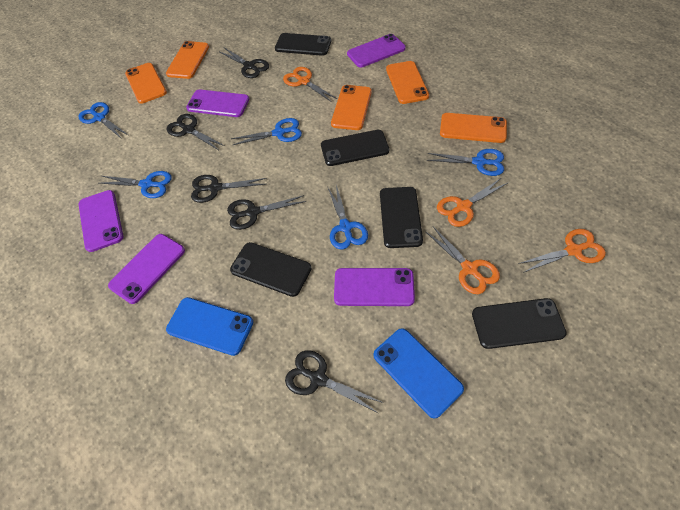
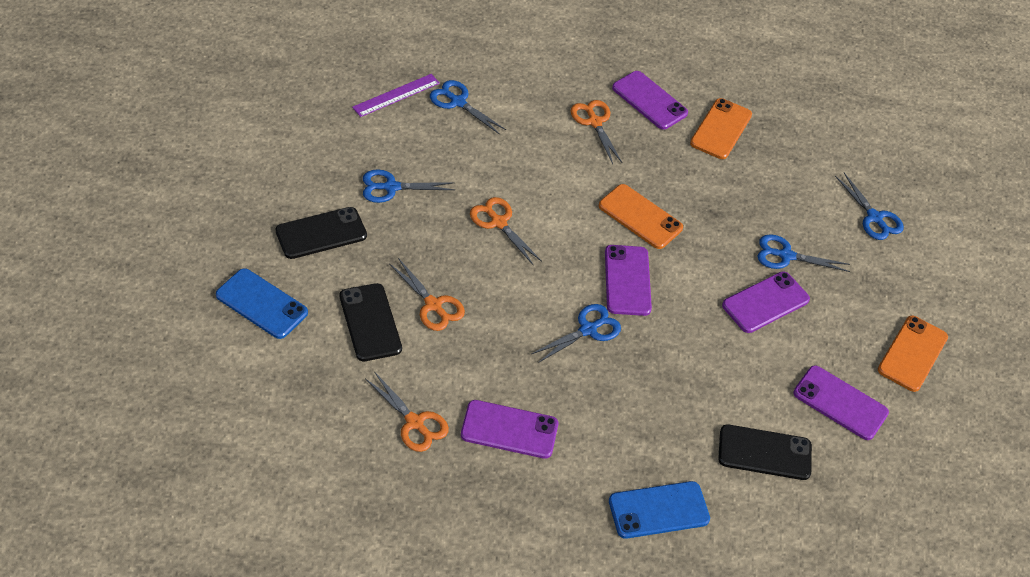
black phone: [230,242,312,297] [275,33,331,56] [321,130,389,166] [380,187,423,248] [472,298,567,349] = 5 -> [276,207,367,259] [340,283,402,361] [718,424,812,480] = 3
black scissors: [167,114,225,150] [191,175,267,203] [220,48,269,78] [227,195,306,230] [285,350,383,413] = 5 -> none = 0
orange phone: [125,63,167,104] [166,41,209,79] [331,85,372,130] [386,61,429,104] [440,113,507,143] = 5 -> [599,184,683,249] [690,98,752,159] [878,316,948,392] = 3
purple ruler: none = 0 -> [352,74,440,117] = 1

